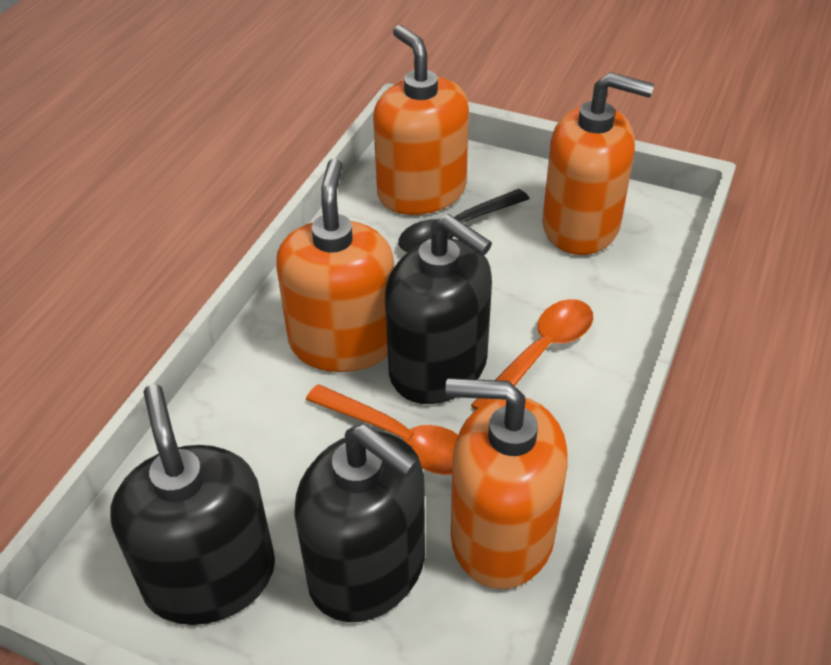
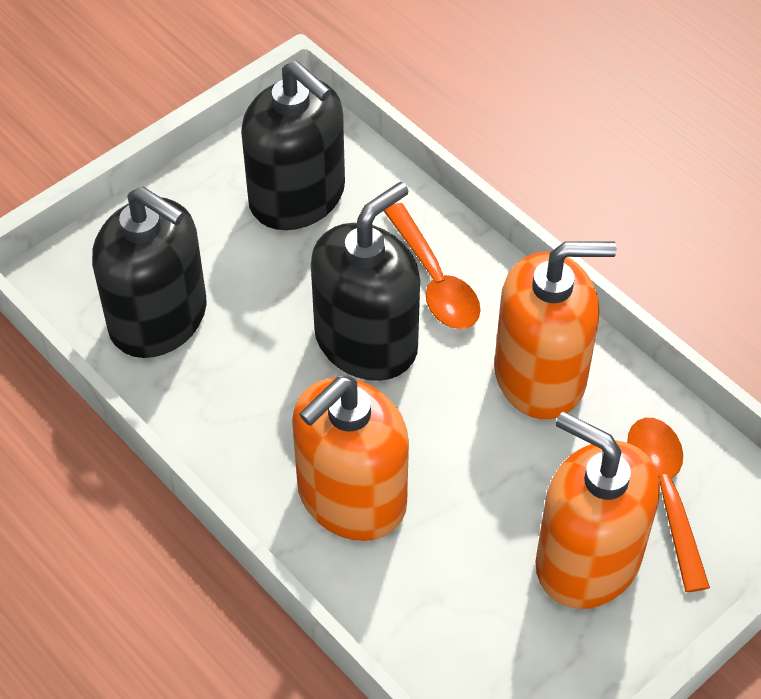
black spoon: [398,189,529,252] = 1 -> none = 0
orange soap dispenser: [276,158,394,372] [373,25,469,215] [445,378,568,589] [542,72,654,255] = 4 -> [292,376,409,541] [494,241,617,419] [535,412,660,609] = 3

